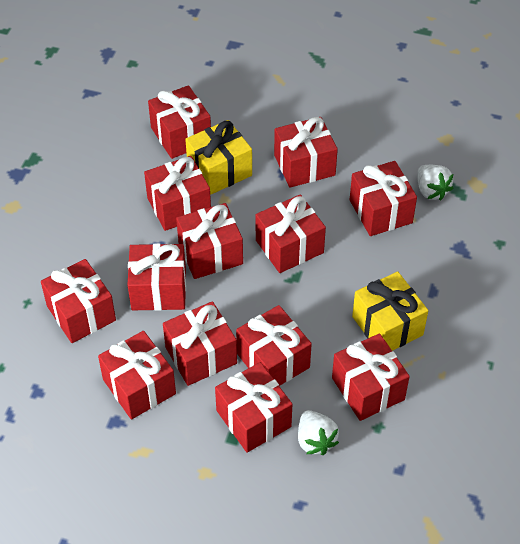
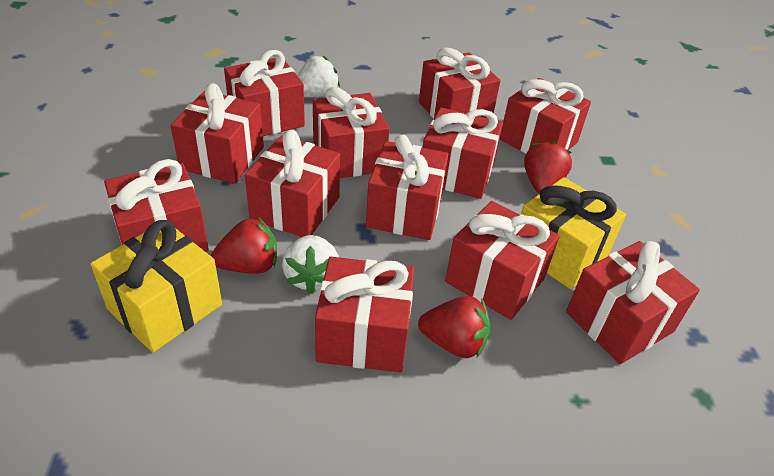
red gift: [41,259,116,343] [98,331,176,419] [127,243,186,311] [144,156,211,231] [148,85,211,159] [163,301,237,386] [176,203,243,279] [215,362,292,453] [236,305,312,386] [256,194,326,273] [274,117,338,188] [332,333,410,421] [350,161,417,236] = 13 -> [104,159,209,252] [170,83,264,184] [224,50,305,136] [245,130,340,237] [313,87,390,178] [315,257,414,372] [366,134,449,240] [419,48,501,119] [423,107,503,199] [445,201,560,320] [500,78,591,154] [566,241,700,364] = 12
red strawberry: none = 0 -> [211,217,277,274] [418,296,491,358] [524,141,572,193] = 3

